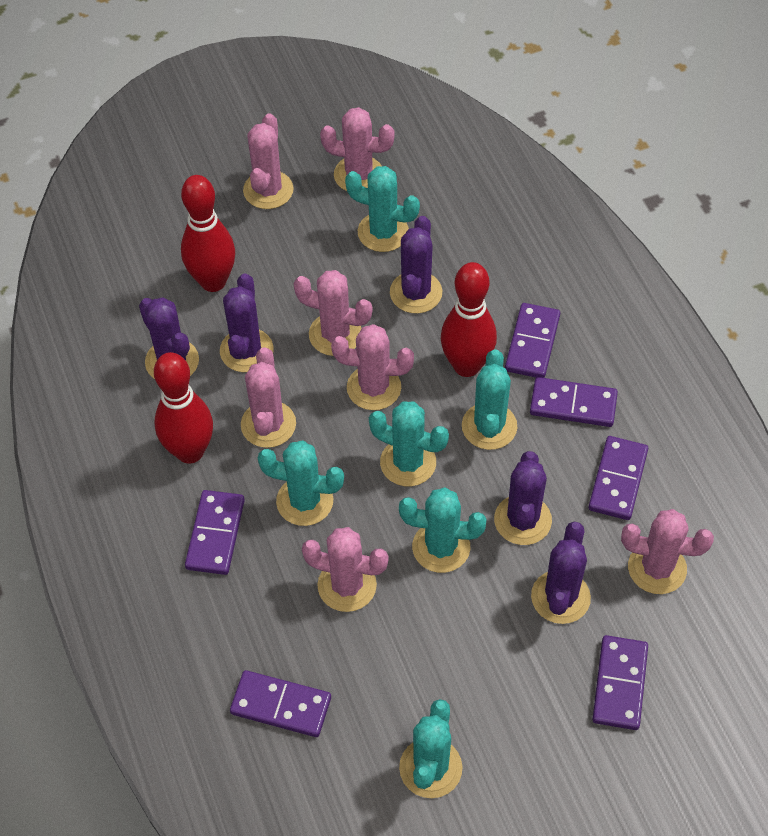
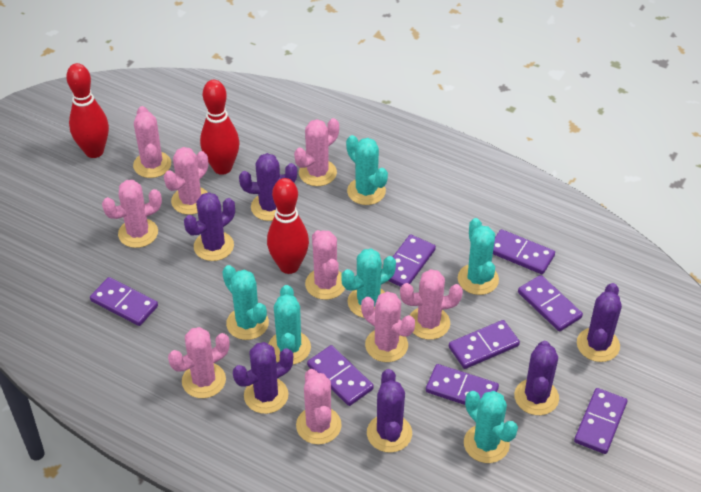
pink cactus: [241,348,296,448] [243,113,294,209] [294,270,372,356] [302,527,389,612] [320,107,395,191] [331,324,414,410] [621,509,714,594] = 7 -> [102,180,162,248] [133,106,171,178] [164,147,208,215] [168,327,229,398] [294,118,339,186] [296,369,342,444] [305,230,345,300] [361,292,415,362] [400,269,463,340] = 9
purple cactus: [139,297,199,379] [220,274,273,372] [390,216,442,314] [494,451,552,545] [531,522,591,624] = 5 -> [184,192,235,261] [233,342,293,414] [239,153,297,221] [367,369,412,453] [514,341,559,415] [577,283,622,362] = 6
purple domino: [185,490,245,575] [230,670,331,737] [505,303,560,378] [530,377,618,427] [589,436,648,520] [592,635,648,730] = 6 -> [90,277,158,326] [307,345,374,406] [389,234,436,287] [426,364,499,405] [449,320,520,369] [493,229,555,274] [518,275,583,331] [574,388,627,454] = 8

